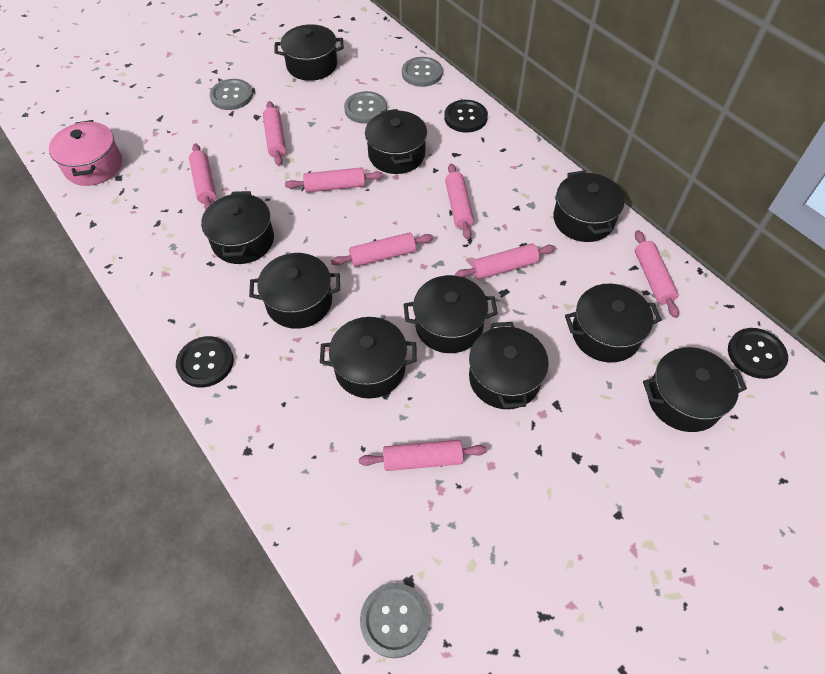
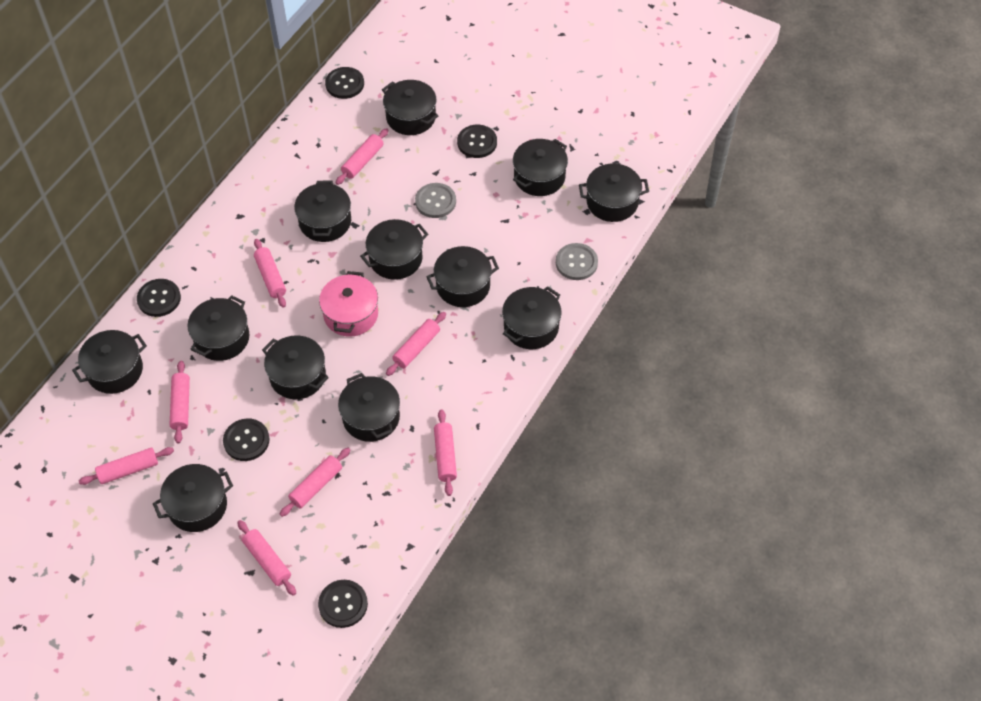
black button: [176,336,234,388] [444,100,488,133] [728,328,788,379] = 3 -> [137,279,181,317] [223,418,270,461] [318,580,368,628] [325,67,364,99] [457,125,497,158] = 5
black pot: [201,191,274,264] [249,253,340,329] [275,24,344,81] [320,317,417,399] [365,109,427,174] [404,275,498,353] [469,322,549,409] [553,170,625,242] [565,284,662,363] [643,347,747,432] = 10 -> [72,330,147,394] [153,464,233,532] [188,295,250,361] [262,335,329,399] [294,181,351,242] [338,373,400,442] [360,219,428,280] [382,80,438,135] [426,246,499,307] [502,286,562,349] [513,139,568,196] [579,164,649,222] = 12
grey button: [210,79,253,110] [344,91,387,124] [360,583,429,658] [402,57,443,87] = 4 -> [415,183,456,218] [556,243,598,280] = 2

